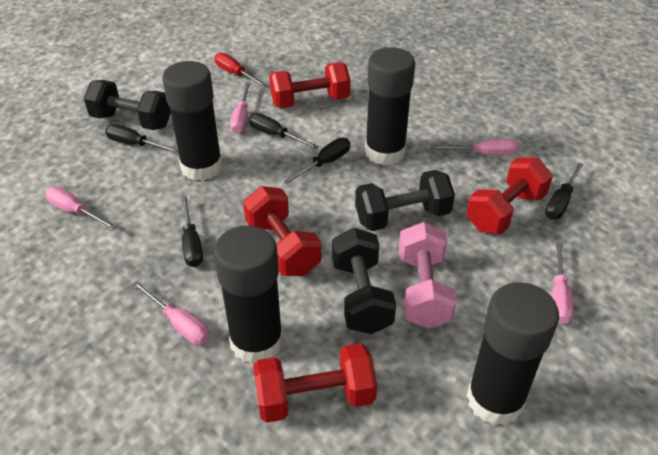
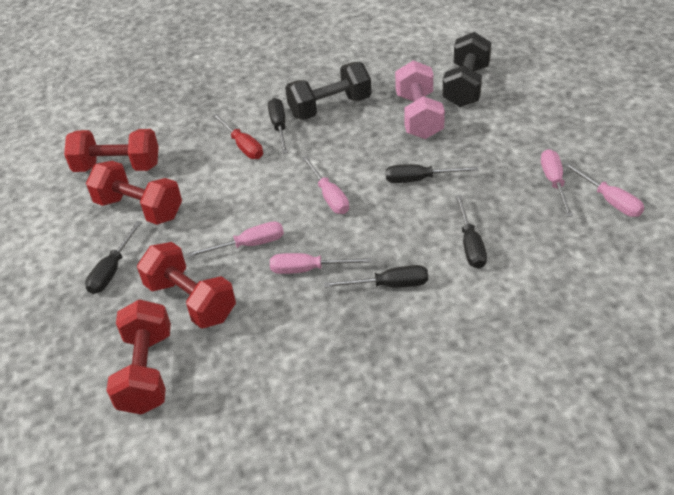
black dumbbell: [84,80,171,130] [332,228,396,334] [355,170,455,231] = 3 -> [285,62,372,120] [442,32,491,107] = 2
black glue stick: [162,61,223,181] [214,225,283,364] [365,47,415,165] [466,282,559,426] = 4 -> none = 0

